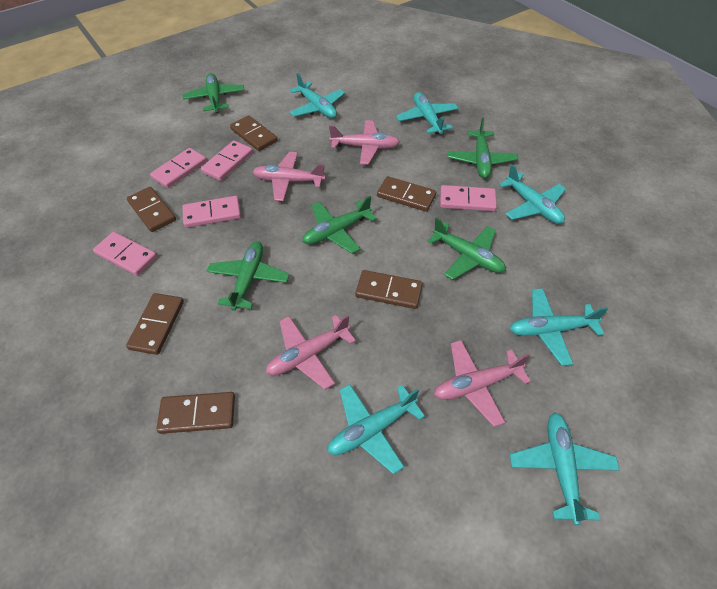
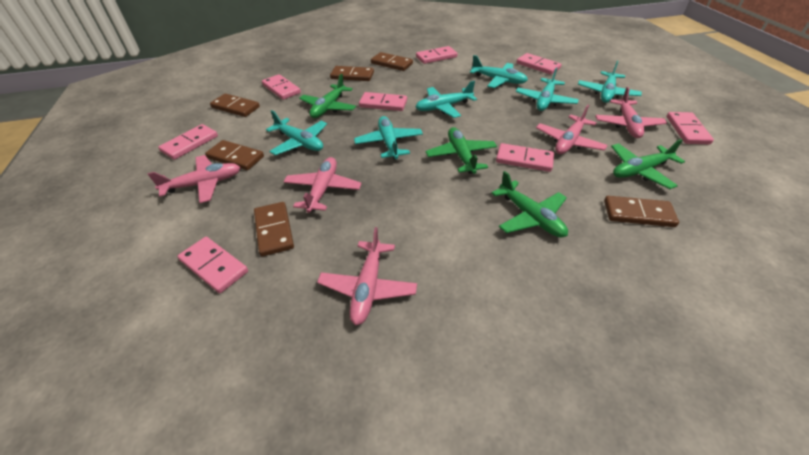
green plane: [182,73,245,113] [207,241,289,311] [302,196,377,254] [428,218,506,280] [448,118,518,178] = 5 -> [299,74,356,118] [426,127,497,174] [491,171,568,238] [611,139,685,189] = 4
pink domino: [93,232,157,276] [150,148,207,188] [182,196,241,228] [201,140,253,181] [440,185,497,211] = 5 -> [158,124,218,160] [178,237,248,293] [262,74,301,100] [359,92,407,111] [416,46,457,64] [496,143,554,172] [516,53,561,75] [666,112,714,144] = 8
pink plane: [253,152,326,201] [266,315,356,390] [329,120,400,165] [434,340,531,427] = 4 -> [148,155,241,203] [283,157,362,213] [317,227,417,325] [536,105,608,154] [595,87,667,138] = 5

